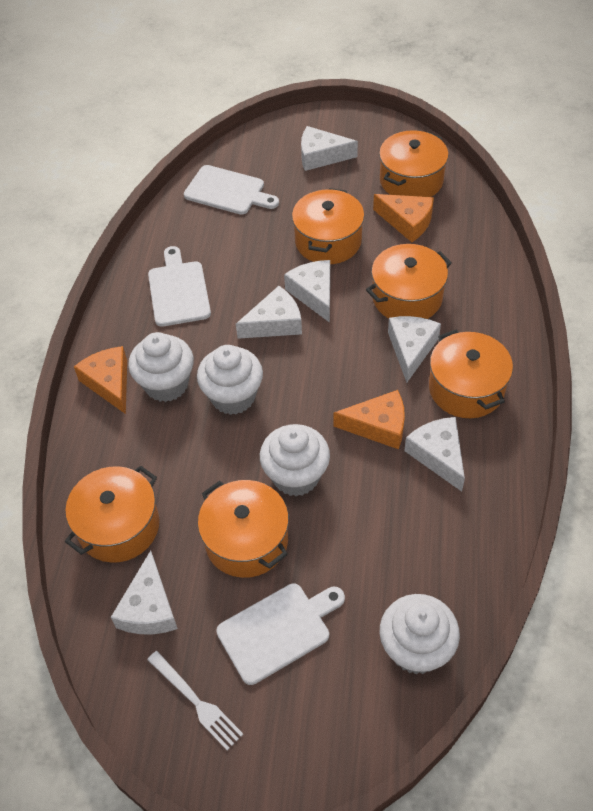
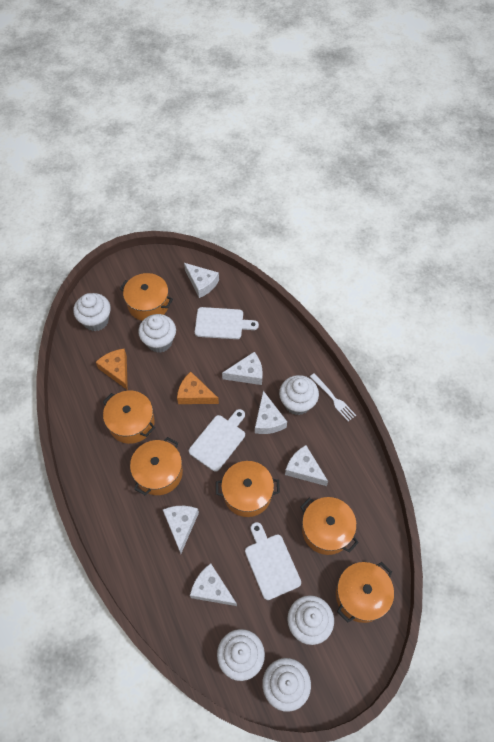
orange cheese: [74,346,127,414] [334,390,405,449] [373,194,434,242] = 3 -> [96,349,128,390] [177,372,219,404] = 2
white cupcake: [128,332,194,402] [197,345,263,415] [260,424,330,496] [380,594,460,674] = 4 -> [73,293,111,331] [138,314,176,353] [217,629,265,681] [262,658,311,712] [279,375,319,415] [287,595,334,645] = 6

